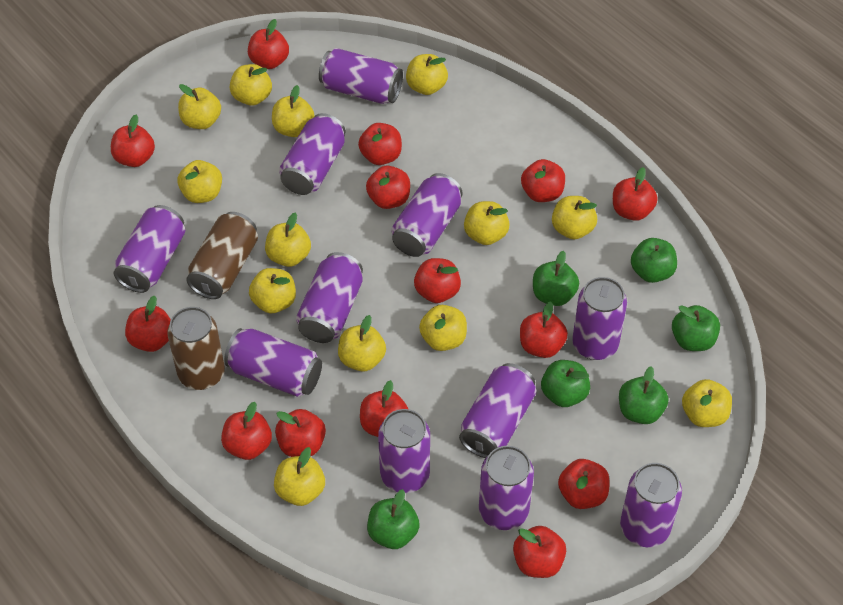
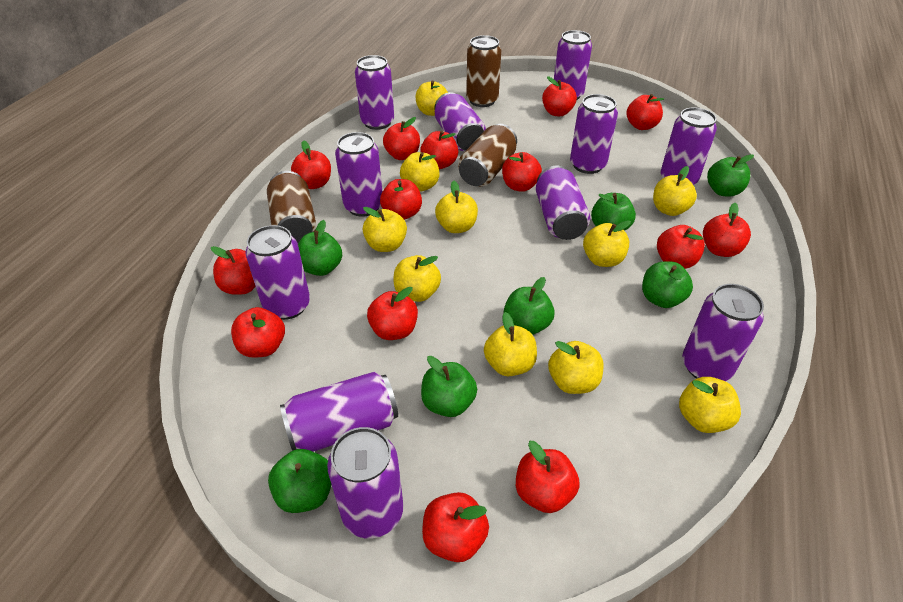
brown can: [167,307,225,390] [186,212,258,299] = 2 -> [267,171,316,243] [458,124,517,186] [466,35,501,107] = 3
green apple: [367,489,420,549] [533,251,579,306] [541,360,590,407] [619,366,668,424] [631,238,677,283] [672,305,720,351] = 6 -> [268,449,331,513] [298,220,342,276] [421,356,477,417] [504,277,555,335] [591,193,636,231] [642,261,693,308] [707,154,754,197] = 7
yellow apple: [177,160,222,203] [178,84,221,129] [230,64,272,106] [249,268,296,313] [265,213,311,267] [272,85,315,137] [274,447,325,506] [338,315,386,371] [406,54,448,95] [419,305,467,351] [464,201,510,245] [552,196,597,239] [682,379,732,427] = 13 -> [363,207,407,252] [394,255,441,302] [400,152,439,192] [415,81,448,116] [435,181,478,233] [484,312,537,376] [548,341,604,394] [583,220,631,267] [653,166,697,216] [679,377,741,433] = 10

